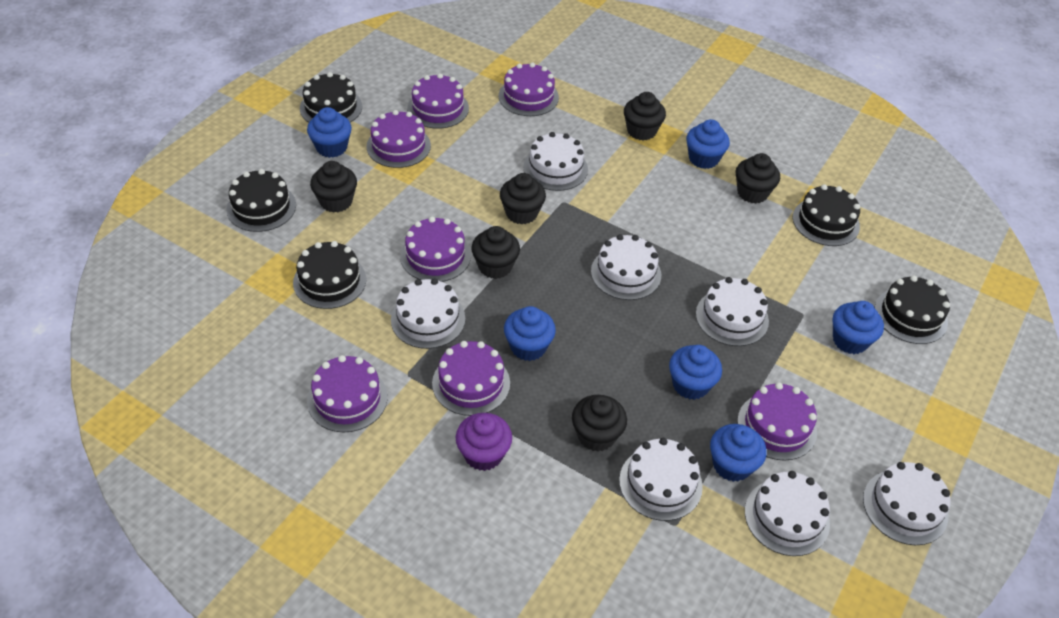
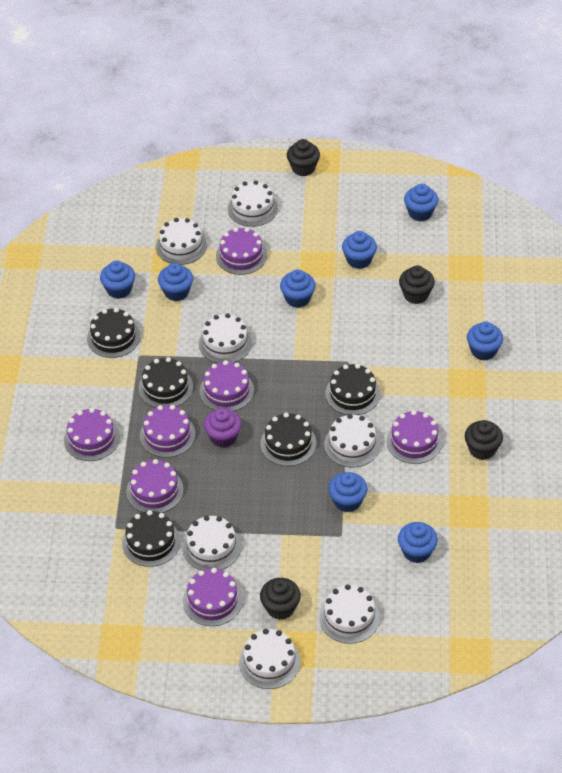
black cupcake: [310,161,357,213] [471,226,520,279] [500,173,546,225] [572,395,627,452] [624,92,666,140] [735,153,780,204] = 6 -> [260,578,301,620] [287,139,320,176] [399,266,435,304] [465,420,503,460] = 4
blue cupcake: [307,107,352,158] [504,306,556,361] [669,345,722,400] [686,119,730,169] [710,424,766,482] [833,301,884,354] = 6 -> [100,261,135,299] [158,263,193,301] [280,269,316,308] [328,472,367,512] [342,231,377,269] [398,522,438,563] [404,184,438,221] [467,321,504,361] = 8

